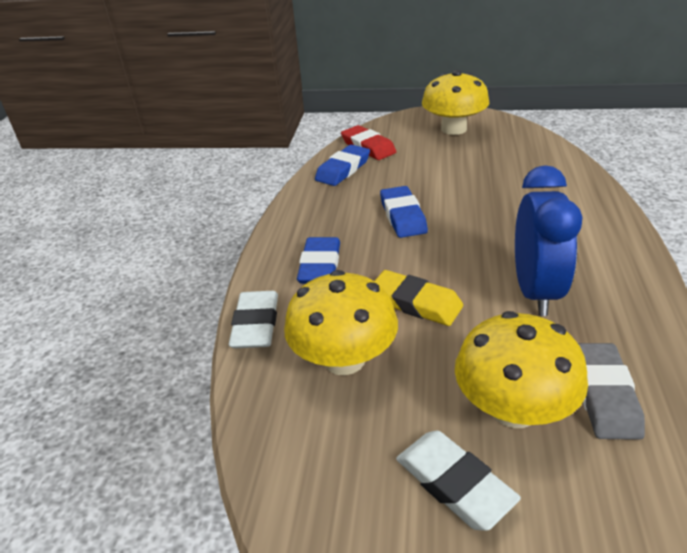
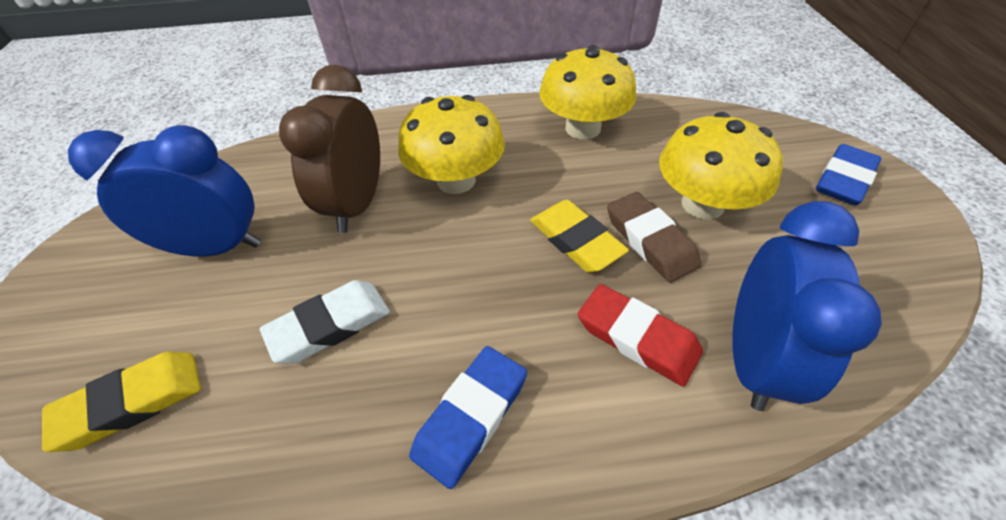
blue clock: [515,165,582,316] = 1 -> [68,125,261,256] [732,201,882,411] = 2
blue eraser: [297,237,340,284] [315,145,370,186] [380,186,428,238] = 3 -> [409,346,527,489] [816,144,881,206] = 2
brown clock: none = 0 -> [279,64,380,233] = 1
brown eraser: none = 0 -> [607,192,701,283] = 1
grey eraser: [578,343,645,440] = 1 -> none = 0
white eraser: [229,291,278,348] [396,431,521,531] = 2 -> [260,280,390,364] = 1
yellow eraser: [375,270,463,326] = 1 -> [42,352,201,452] [530,200,629,273] = 2

